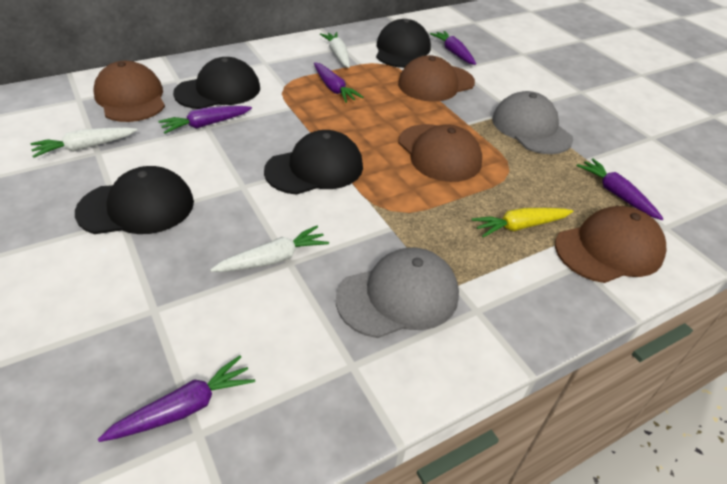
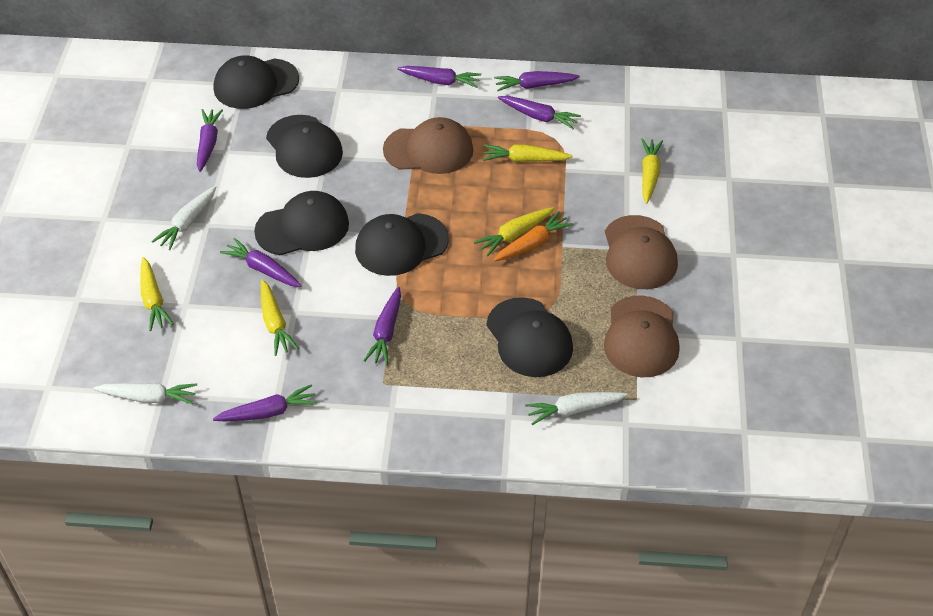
black cap: [75,166,194,234] [173,57,260,109] [264,130,363,195] [376,19,431,68] = 4 -> [214,56,299,109] [254,191,349,255] [266,115,343,178] [355,213,449,276] [486,297,573,377] = 5
brown cap: [94,61,165,122] [398,55,475,102] [398,124,482,182] [555,206,666,283] = 4 -> [383,117,473,174] [604,295,680,377] [605,215,678,289] = 3
grey cap: [336,247,459,338] [492,91,573,154] = 2 -> none = 0
orange carrot: none = 0 -> [493,211,574,262] = 1
purple carrot: [98,355,255,442] [158,106,252,134] [314,62,363,103] [430,31,476,65] [577,158,664,220] = 5 -> [197,109,223,172] [213,384,318,421] [220,238,302,287] [364,287,401,365] [397,66,481,88] [494,71,580,91] [498,96,581,129] = 7
yellow carrot: [471,208,573,237] = 1 -> [140,257,174,331] [261,279,299,356] [474,207,554,256] [483,145,573,162] [641,138,663,204] = 5

